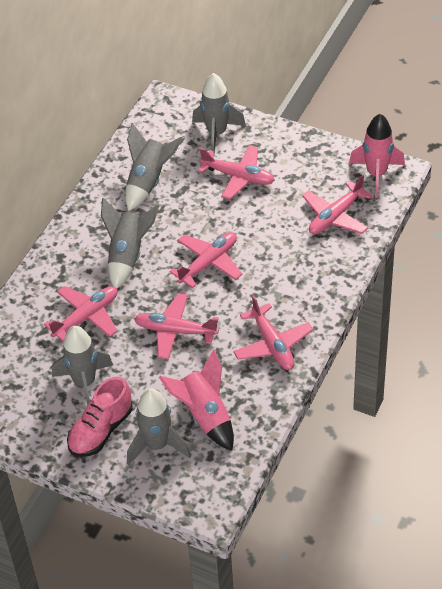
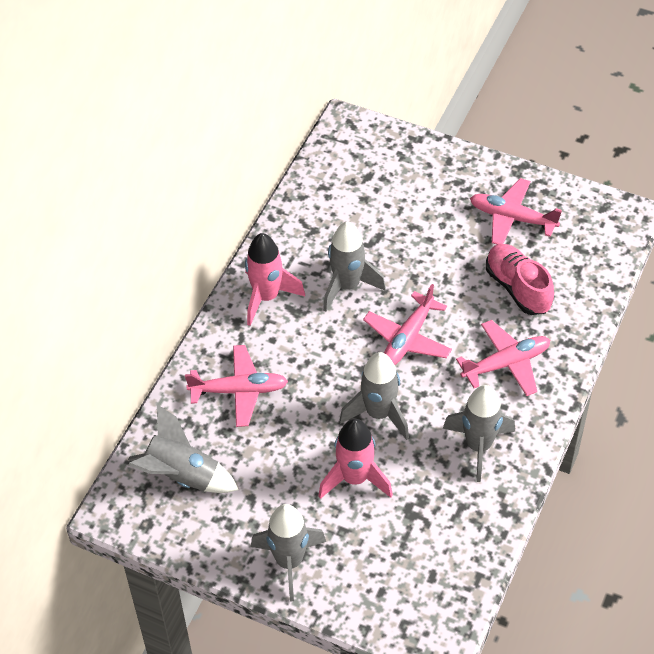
pink plane: [44,286,118,342] [134,293,219,359] [169,232,242,288] [198,145,275,199] [233,295,313,370] [302,174,373,234] = 6 -> [185,345,288,427] [363,284,452,365] [456,320,550,396] [470,178,562,245] = 4

